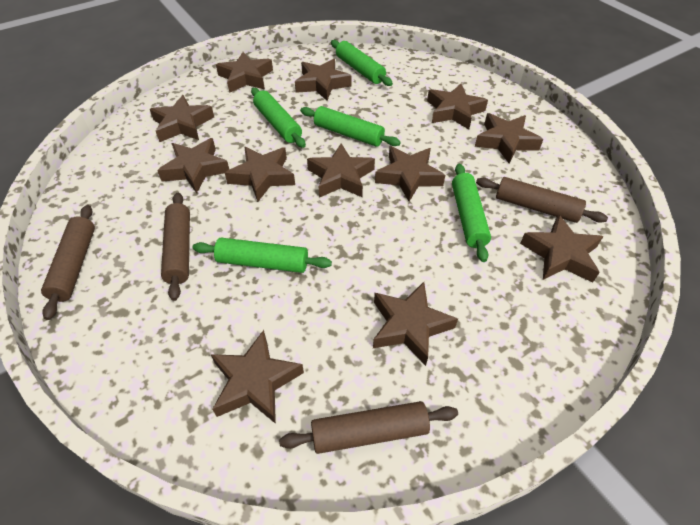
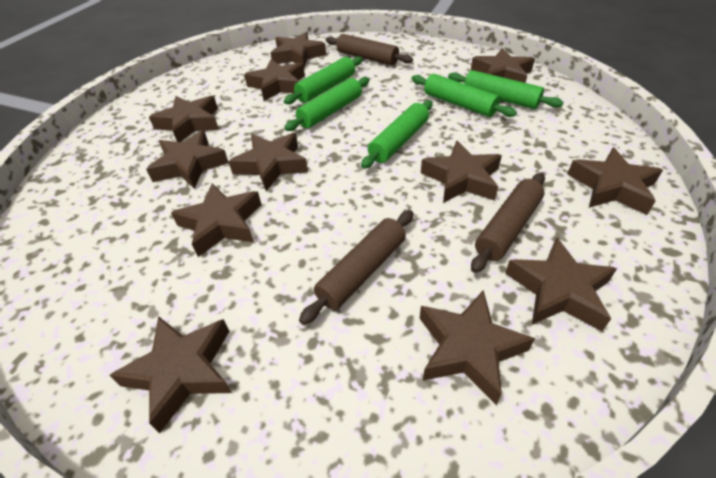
brown rolling pin: [41,205,95,320] [161,193,190,301] [279,401,458,454] [476,177,608,223] = 4 -> [299,210,414,325] [326,34,413,66] [471,173,545,273] = 3

